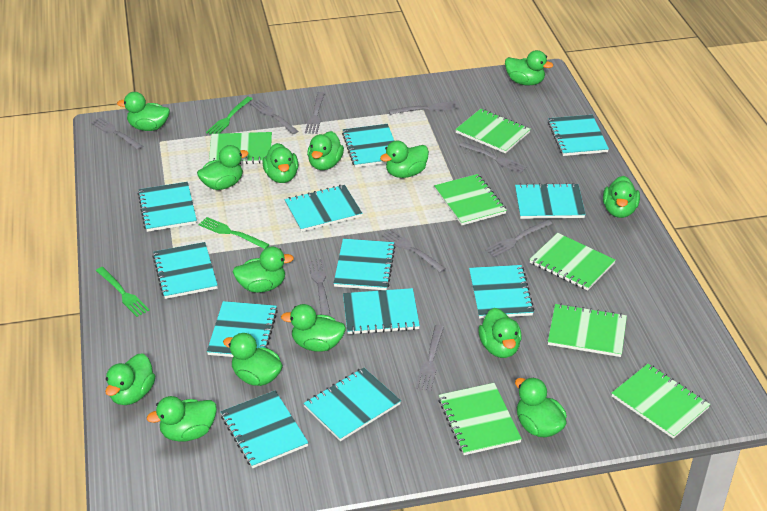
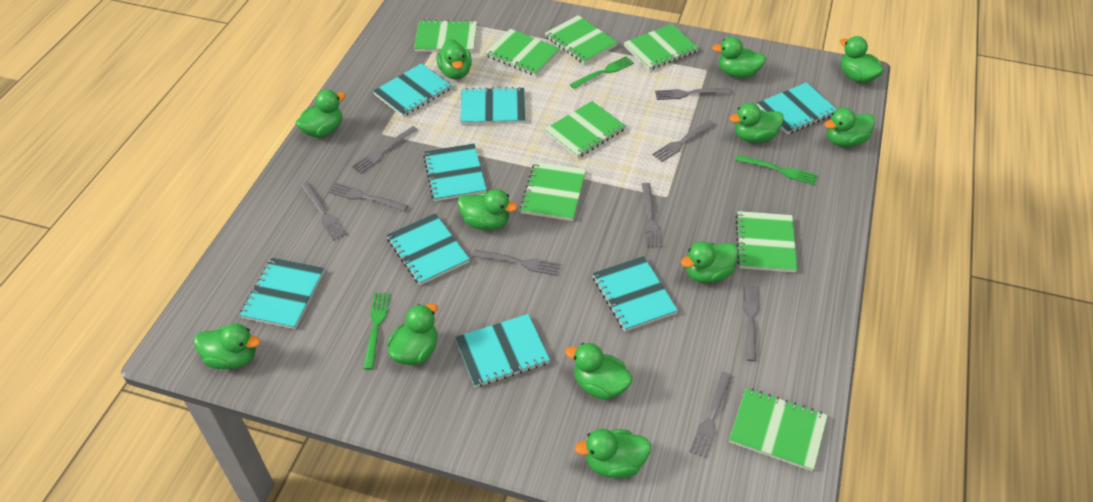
green duck: [105,353,155,405] [117,92,170,131] [147,396,217,442] [197,145,249,190] [223,333,283,386] [233,247,294,293] [262,143,298,183] [281,304,346,352] [307,131,344,170] [380,141,429,178] [478,308,522,358] [505,50,553,86] [515,377,567,437] [603,176,640,218] = 14 -> [194,323,260,369] [296,90,346,138] [387,303,437,365] [436,39,472,79] [458,189,518,230] [565,343,633,400] [575,429,651,478] [681,242,739,283] [712,37,766,78] [729,103,784,143] [824,108,875,147] [840,36,884,83] = 12
green notebook: [209,132,272,164] [434,174,507,225] [438,383,522,455] [455,109,530,153] [529,233,616,291] [548,304,627,357] [612,364,710,439] = 7 -> [414,20,477,52] [485,29,560,76] [520,162,586,221] [544,101,626,158] [545,15,618,64] [624,24,698,70] [729,388,828,471] [736,211,797,273] = 8
turquoise notebook: [138,182,197,232] [153,242,218,299] [207,301,278,357] [221,391,309,468] [285,185,362,232] [303,367,401,441] [334,239,395,290] [342,124,394,167] [343,288,420,335] [469,265,535,318] [515,183,586,219] [548,115,609,156] = 12 -> [240,258,325,329] [373,63,452,117] [386,213,470,285] [423,144,487,201] [455,314,550,387] [460,87,525,125] [592,256,678,331] [757,82,837,134] = 8

